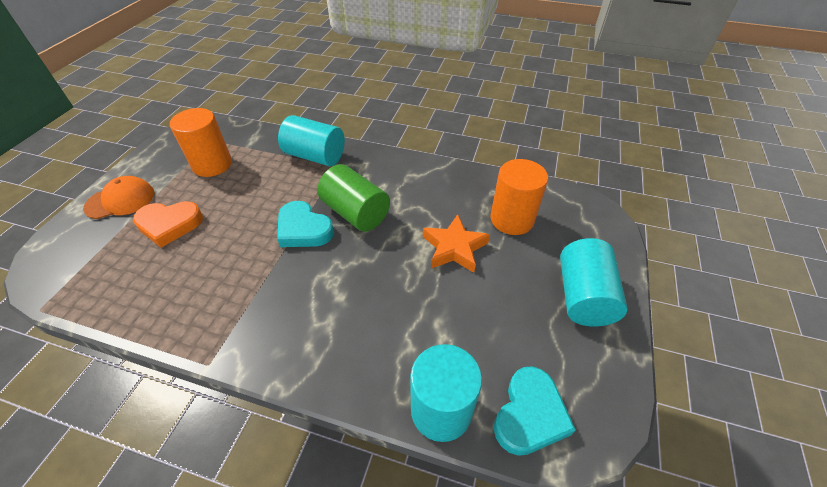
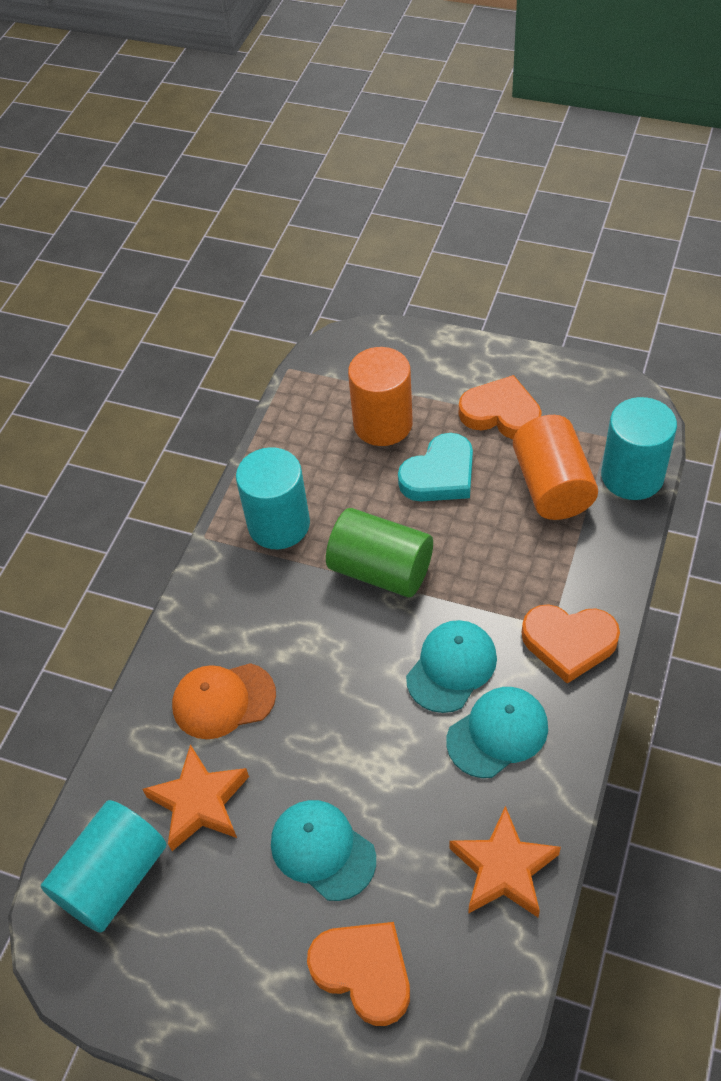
orange heart: [133,201,203,248] = 1 -> [307,922,410,1026] [459,375,542,439] [522,604,620,684] = 3
orange star: [423,214,490,273] = 1 -> [142,744,249,851] [449,806,561,917] = 2
turquoise cap: none = 0 -> [271,800,376,901] [406,620,497,713] [446,687,548,778] = 3
turquoise heart: [277,201,334,247] [494,367,576,456] = 2 -> [398,433,473,501] = 1

